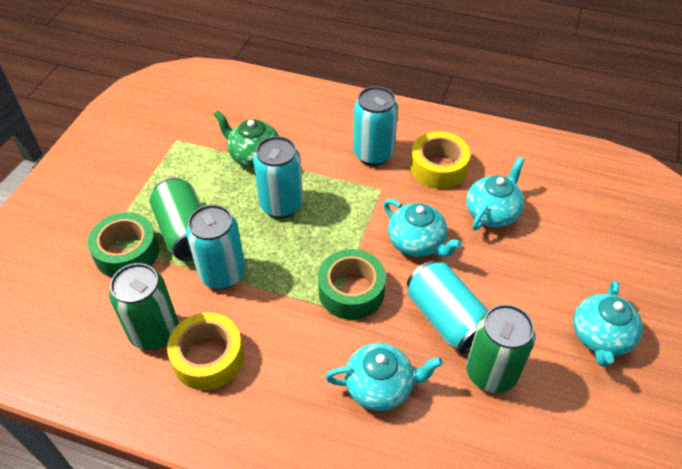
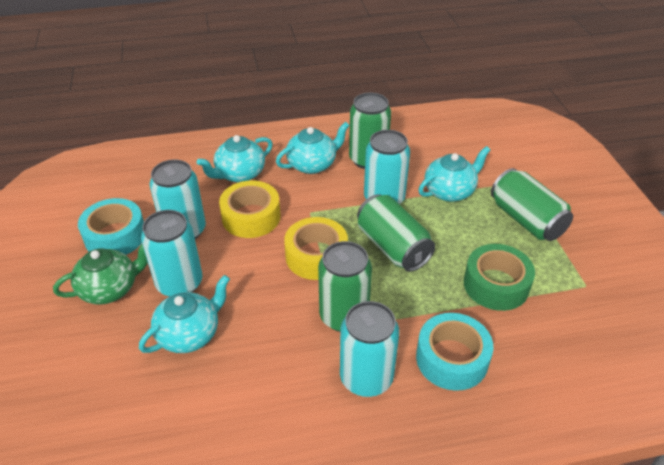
green can: [109,263,179,350] [150,178,202,261] [466,304,535,393] = 3 -> [318,241,372,332] [349,93,391,169] [357,194,435,272] [491,168,573,241] = 4
green tape: [87,212,159,277] [318,249,386,320] = 2 -> [464,244,535,311] = 1
turquoise tape: none = 0 -> [78,198,144,255] [416,313,493,391] = 2

